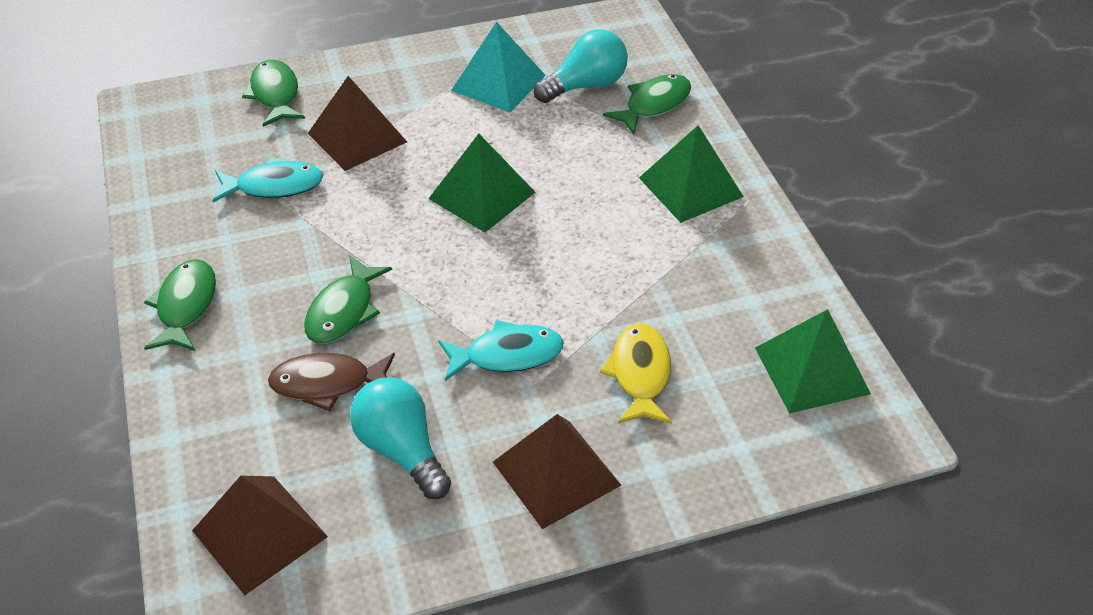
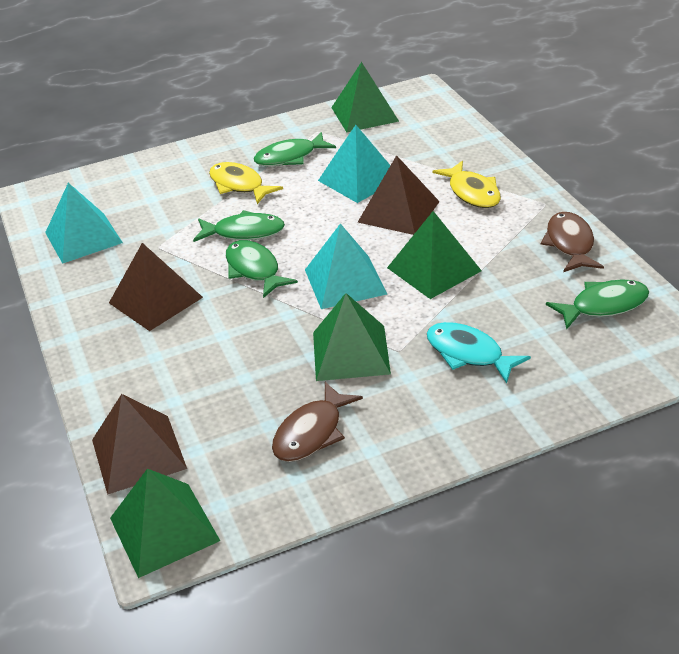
brown fish: [268,353,395,411] = 1 -> [272,382,363,462] [541,212,604,272] = 2
green pyramid: [429,134,535,233] [639,125,744,223] [755,309,871,414] = 3 -> [110,469,220,578] [313,293,391,381] [331,62,399,132] [387,211,482,299] = 4
turquoise fish: [212,157,323,202] [438,320,564,381] = 2 -> [427,322,531,384] = 1
turquoise light bulb: [350,378,451,499] [534,29,628,103] = 2 -> none = 0
turquoise pyramid: [451,22,546,112] = 1 -> [45,183,123,264] [305,223,387,309] [318,125,391,203] = 3
yellow fish: [600,323,672,424] = 1 -> [209,162,283,204] [432,161,501,208] = 2

